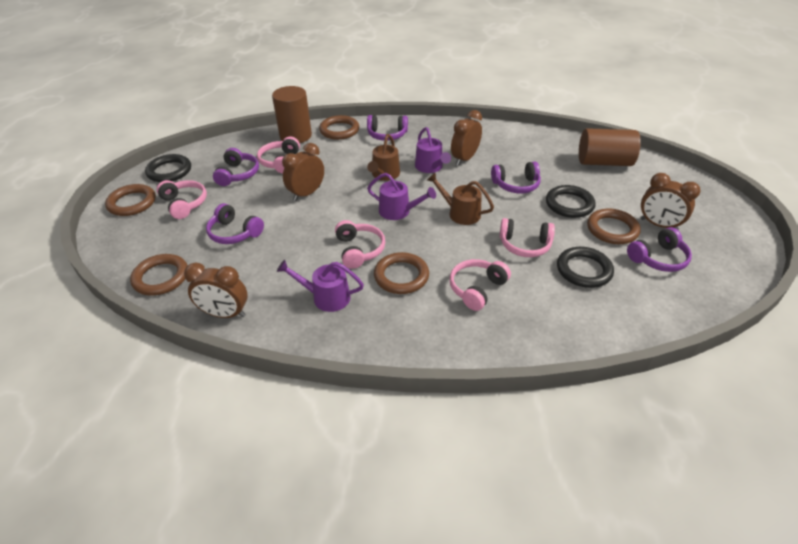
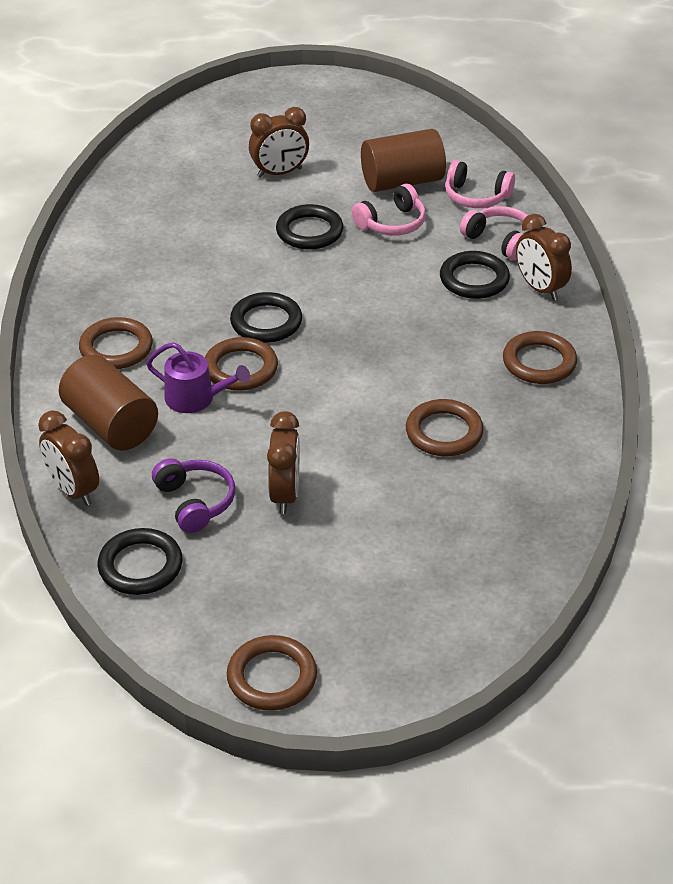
black ring: [145,154,191,182] [546,185,595,218] [557,247,614,288] = 3 -> [98,528,183,595] [230,292,302,343] [276,204,343,249] [440,251,510,299] = 4
brown watering can: [367,134,400,181] [427,173,494,225] = 2 -> none = 0
pink headphones: [157,180,207,219] [257,136,300,174] [335,220,385,269] [449,259,511,311] [500,218,555,257] = 5 -> [352,184,426,236] [445,160,515,208] [460,206,528,260] = 3
purple headphones: [206,203,264,244] [213,148,259,186] [367,115,408,141] [491,162,541,193] [627,227,692,272] = 5 -> [152,458,235,533] = 1
purple watering can: [277,260,364,312] [367,173,436,220] [415,127,451,173] = 3 -> [146,342,250,413] = 1

